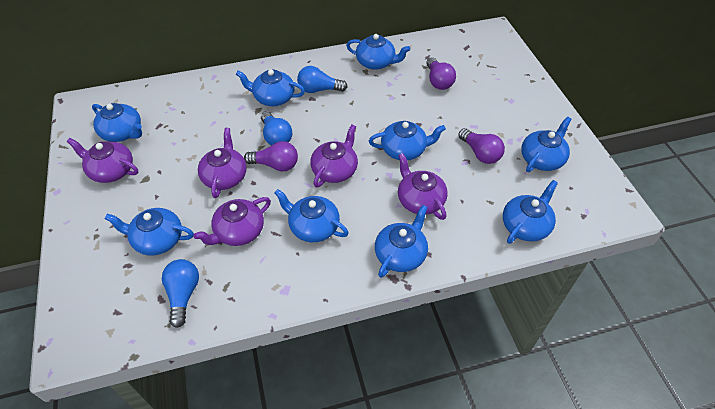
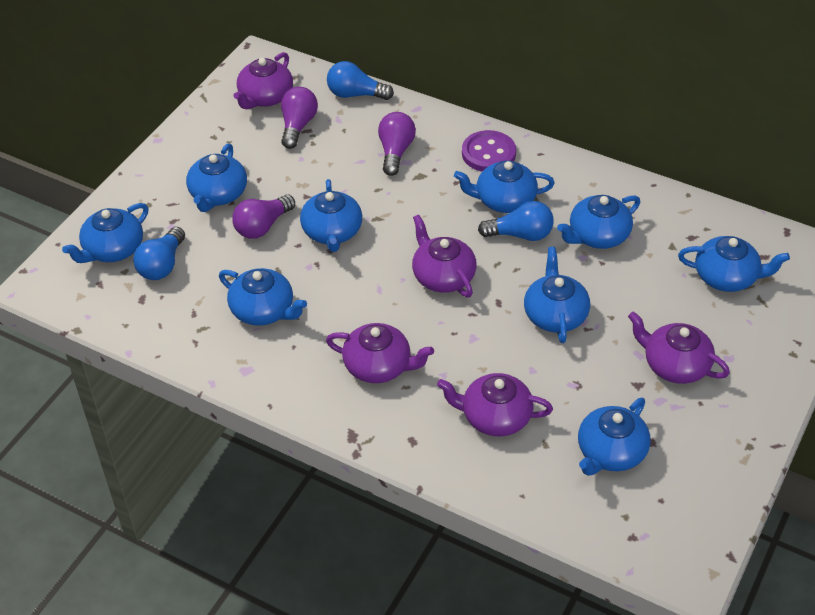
purple button: none = 0 -> [462,130,516,171] = 1

